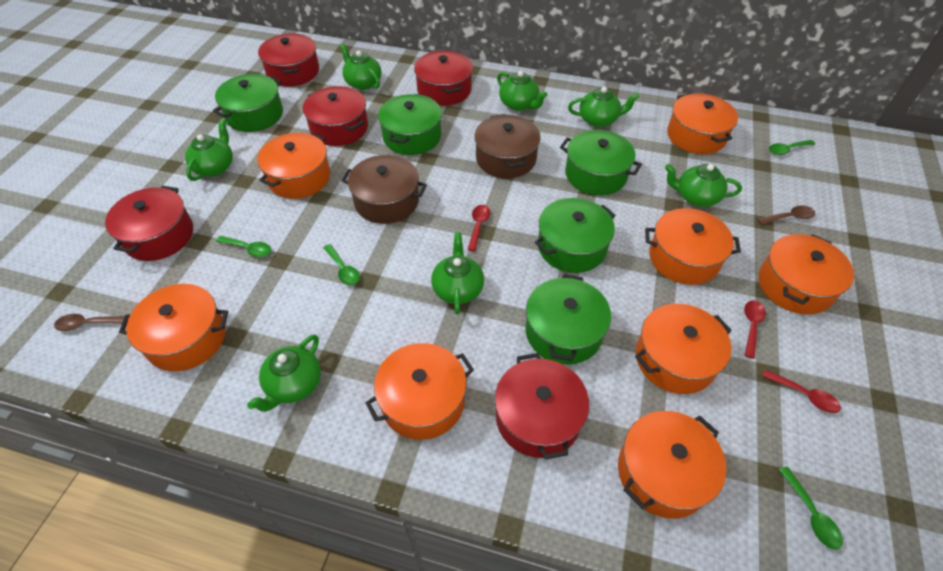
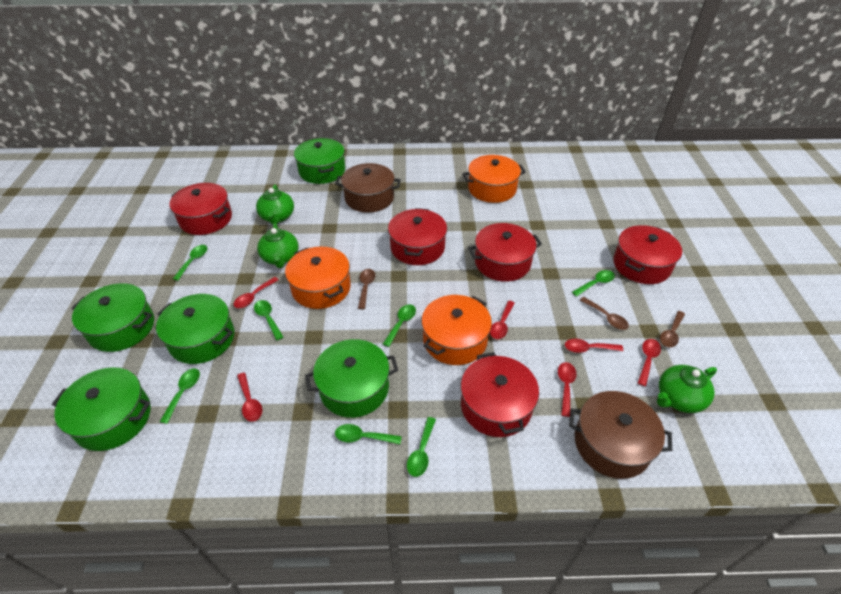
brown spoon: [54,314,125,331] [757,205,815,225] = 2 -> [358,269,375,309] [580,297,629,330] [660,311,685,347] = 3
green spoon: [216,236,271,257] [323,244,360,285] [769,140,815,155] [779,466,843,550] = 4 -> [160,368,200,424] [173,245,207,281] [254,300,283,340] [335,424,402,444] [383,304,416,347] [407,417,436,477] [572,270,615,296] = 7
green teapot: [185,119,233,181] [247,334,321,412] [340,43,382,90] [431,232,484,315] [497,71,547,111] [568,87,640,127] [665,164,742,207] = 7 -> [256,184,294,225] [257,223,298,268] [657,365,717,413] = 3
orange pot: [119,284,228,371] [257,133,330,199] [366,343,474,440] [618,411,726,519] [635,304,732,394] [645,208,741,285] [667,93,738,154] [759,234,854,315] = 8 -> [285,247,351,309] [422,295,492,365] [462,155,526,203] = 3
red spoon: [468,205,490,251] [744,300,766,359] [762,369,841,413] = 3 -> [234,277,279,308] [237,373,262,422] [490,301,515,339] [558,362,576,417] [565,339,623,353] [638,339,661,386] = 6

